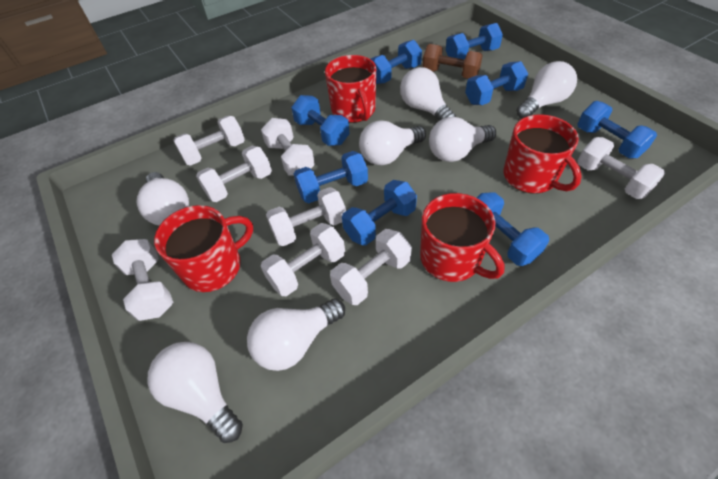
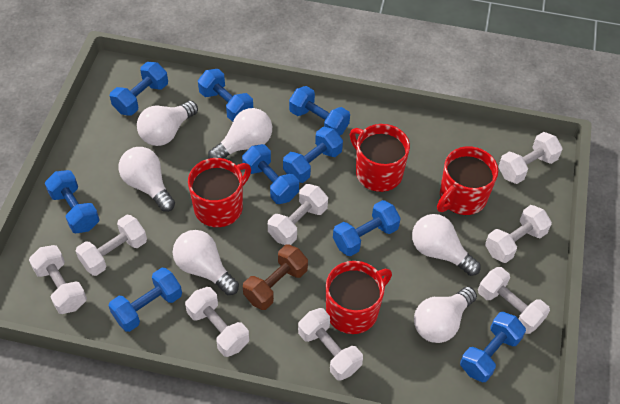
blue dumbbell: [291,95,350,146] [294,151,368,203] [342,180,417,246] [371,40,422,84] [446,23,503,59] [465,61,528,105] [477,192,549,266] [577,101,657,158] = 8 -> [45,170,100,233] [109,268,182,332] [110,62,168,116] [198,69,253,122] [242,144,299,204] [283,127,343,183] [289,86,350,135] [333,200,401,257] [460,312,526,382] = 9
white light bulb: [136,172,189,226] [147,342,243,443] [247,298,345,371] [359,120,426,165] [400,67,456,120] [429,117,496,162] [516,61,577,118] = 7 -> [118,147,175,212] [137,101,198,146] [173,230,239,295] [208,108,272,159] [412,214,481,276] [414,287,477,343] = 6

